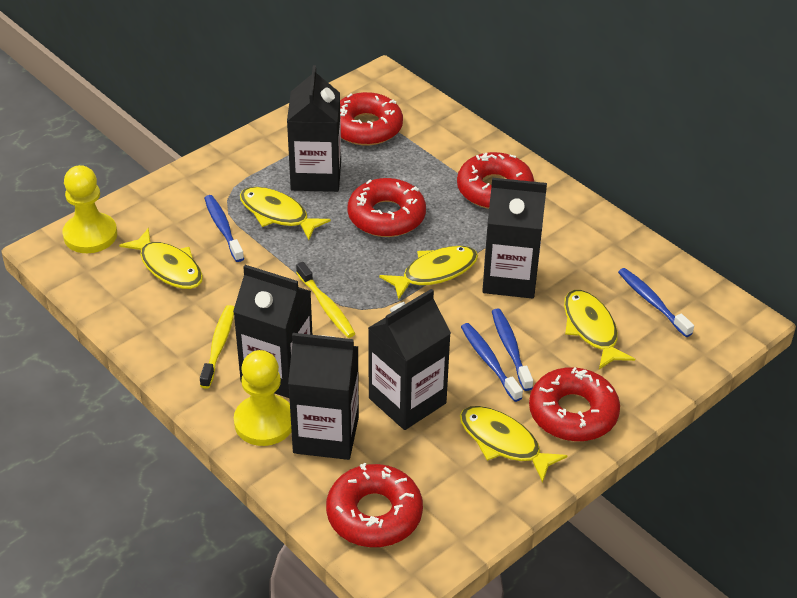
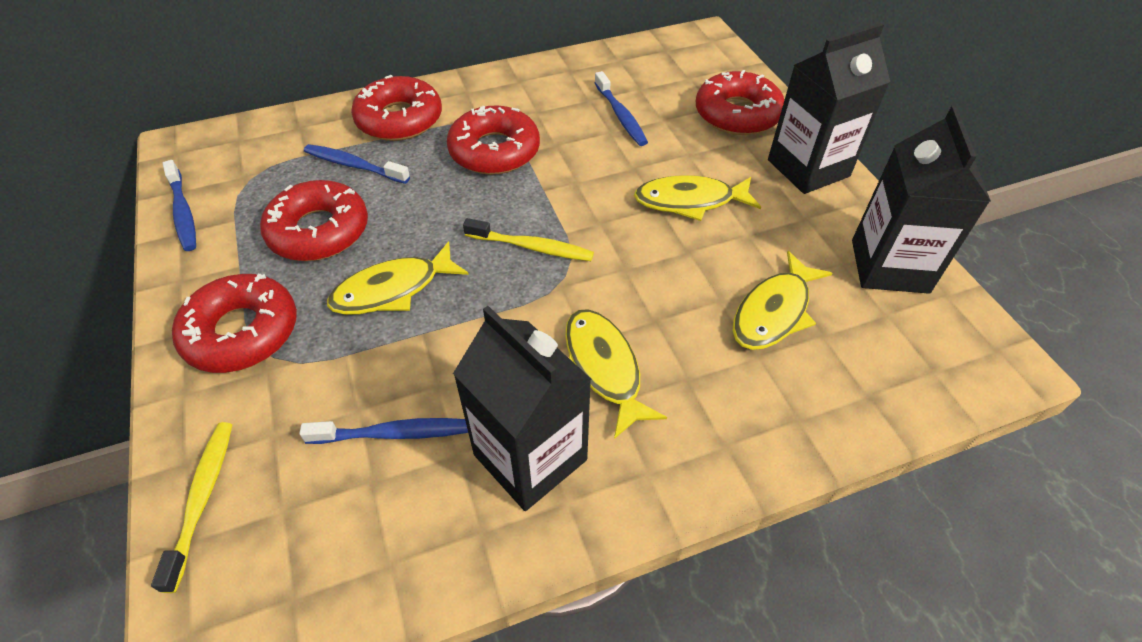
black carton: [233,265,312,398] [287,65,341,192] [288,333,359,460] [368,289,451,430] [482,178,547,299] = 5 -> [453,306,592,511] [768,23,890,194] [852,106,991,294] = 3
yellow fish: [119,228,203,289] [240,187,331,240] [379,246,478,300] [460,406,568,483] [564,290,635,369] = 5 -> [327,241,469,315] [565,309,667,439] [634,175,761,221] [732,251,832,350] = 4
yellow pawn: [63,165,117,253] [234,350,292,446] = 2 -> none = 0

